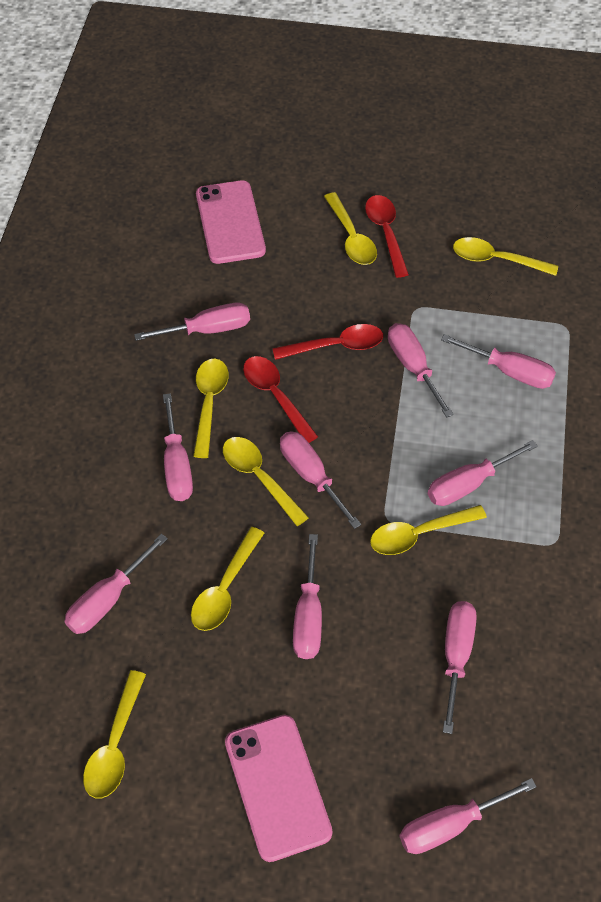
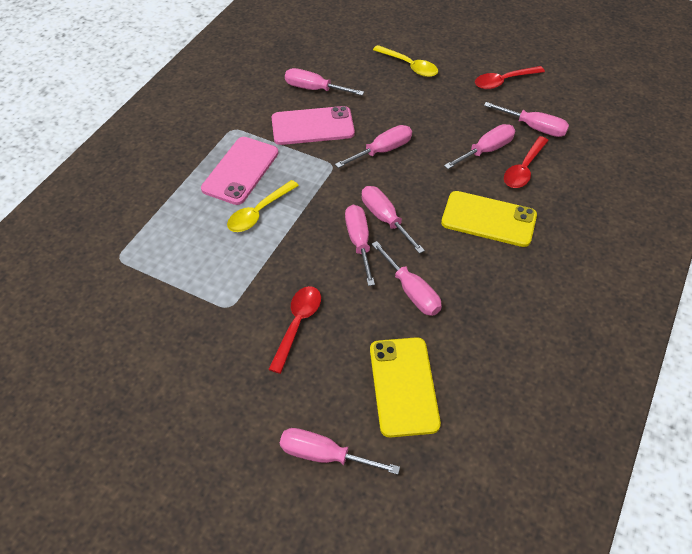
pink screwdriver: [65,534,168,634] [134,303,250,341] [163,393,193,501] [280,431,361,529] [293,534,322,659] [388,323,454,418] [400,778,537,854] [428,440,538,506] [441,334,556,389] [443,601,477,734] = 10 -> [280,428,400,475] [285,68,364,96] [335,125,412,168] [345,205,375,286] [362,186,425,254] [372,241,442,316] [444,124,515,169] [484,102,569,137] = 8
yellow phone: none = 0 -> [370,337,441,437] [441,191,537,247] = 2
yellow spoon: [83,670,146,799] [191,527,264,631] [193,359,229,458] [223,437,309,526] [324,192,377,265] [370,505,487,555] [453,237,558,276] = 7 -> [227,180,299,232] [373,45,438,77] = 2

